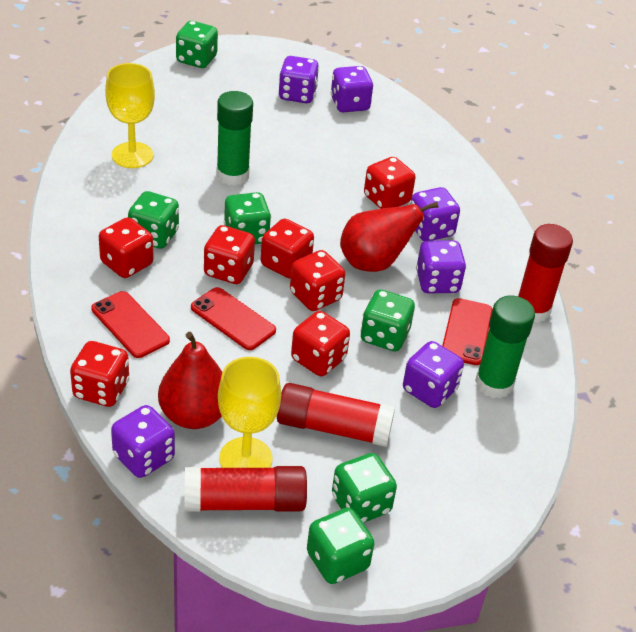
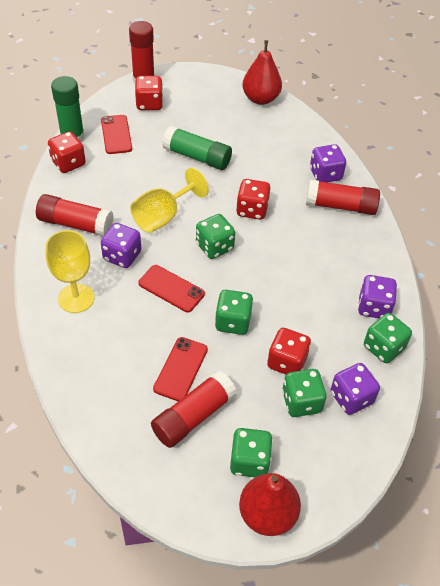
green dice: [128,191,179,249] [176,21,218,68] [224,192,271,244] [307,508,375,584] [332,453,397,523] [360,289,415,352] = 6 -> [196,214,235,259] [215,290,253,335] [230,428,273,477] [282,369,327,417] [364,313,412,363] = 5
purple dice: [111,405,175,478] [279,56,319,103] [330,66,373,112] [403,341,464,408] [410,187,460,241] [416,240,466,293] = 6 -> [101,223,141,268] [310,144,346,183] [331,363,380,415] [358,275,397,319] = 4
red dice: [70,341,129,407] [99,217,154,278] [204,225,255,284] [261,219,314,278] [290,250,345,311] [291,311,350,376] [364,157,416,209] = 7 -> [48,131,86,173] [135,76,163,110] [236,179,270,220] [267,328,311,375] = 4
red glue stick: [185,466,307,512] [277,383,395,447] [518,224,573,323] = 3 -> [36,194,114,236] [129,21,155,84] [151,370,237,448] [306,179,380,215] = 4

